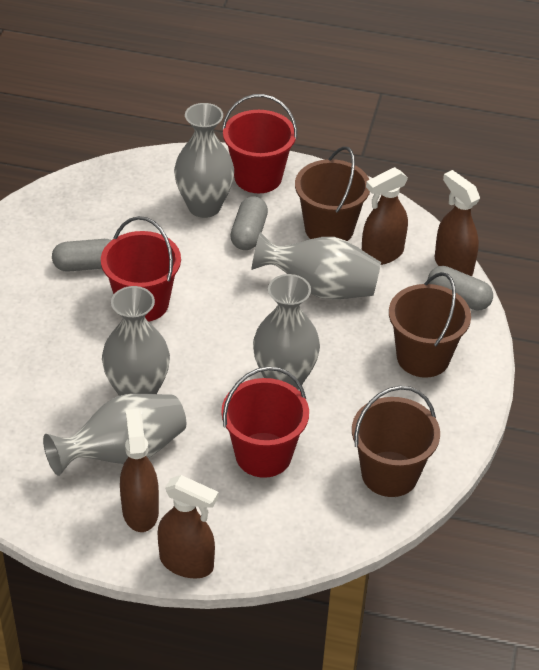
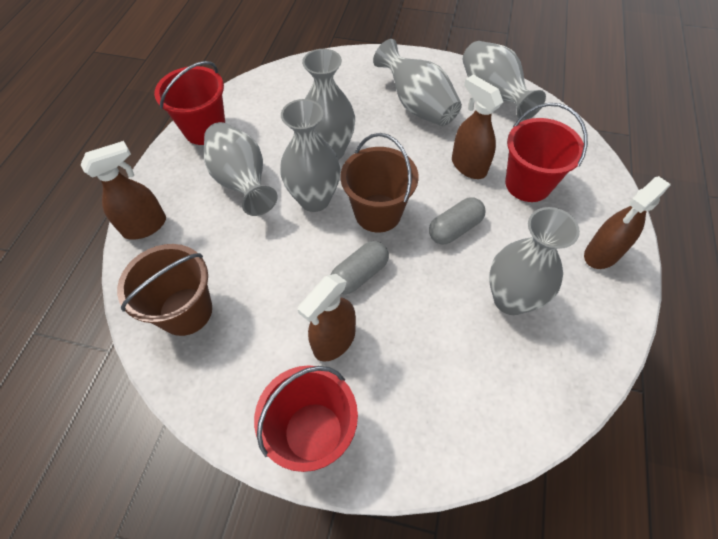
brown bucket: [295,146,370,241] [352,386,440,497] [389,272,471,378] = 3 -> [117,244,212,336] [340,133,419,233] = 2
grey capsule: [52,239,112,272] [230,196,268,250] [428,266,493,311] = 3 -> [331,241,389,294] [429,198,485,245] = 2
grey vase: [43,393,186,476] [102,286,170,396] [174,103,234,218] [251,232,381,300] [253,274,320,390] = 5 -> [204,122,278,216] [280,99,340,212] [302,49,355,160] [373,39,462,126] [463,41,546,120] [489,207,580,315] = 6

